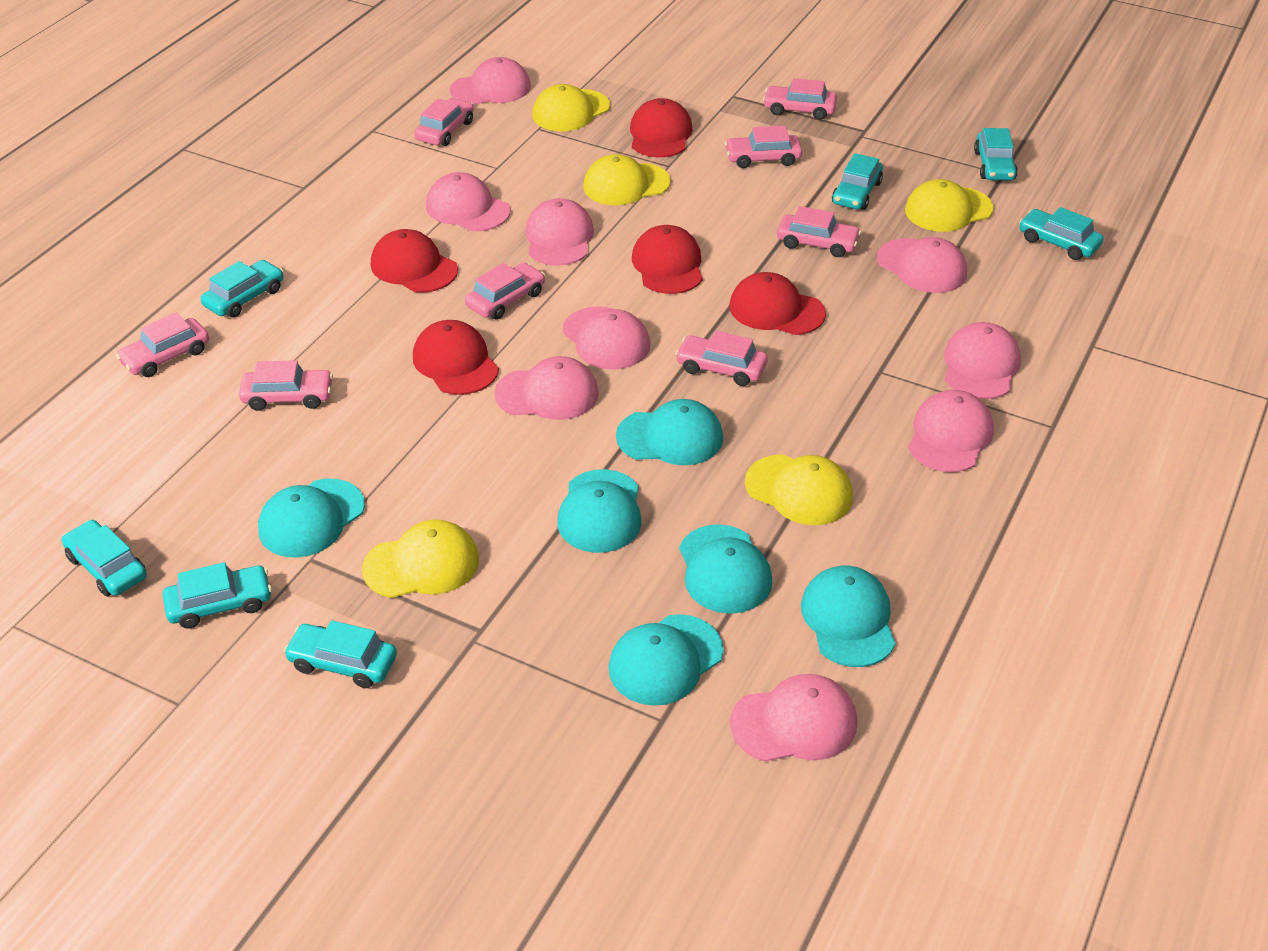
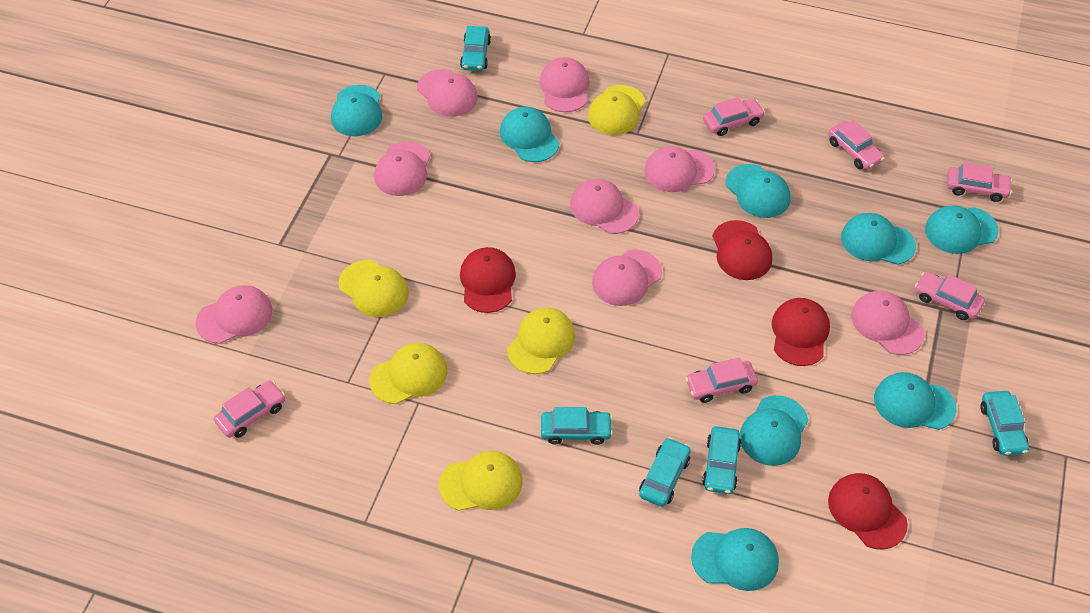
pink cap: [426,172,510,231] [450,57,531,105] [494,356,599,420] [526,198,594,266] [562,306,650,369] [730,674,857,761] [877,237,967,293] [908,390,994,472] [944,322,1021,399] = 9 -> [196,285,272,344] [374,141,430,196] [417,69,478,117] [539,57,590,112] [570,179,639,234] [592,249,662,306] [644,146,715,192] [851,291,924,355] = 8
pink car: [116,313,209,377] [239,360,333,411] [415,98,474,146] [465,263,545,320] [675,331,768,386] [725,126,802,168] [763,78,837,120] [777,206,861,257] = 8 -> [214,381,285,438] [685,357,758,403] [703,97,765,136] [828,120,885,170] [915,272,985,320] [947,162,1012,202] = 6
red cap: [371,229,458,293] [413,320,499,395] [630,98,693,157] [632,225,703,294] [730,272,826,335] = 5 -> [460,247,516,313] [712,220,772,280] [772,298,830,366] [828,473,908,550] = 4
turquoise cap: [258,479,365,557] [557,469,642,553] [609,614,723,706] [616,399,723,465] [679,524,772,614] [801,566,896,667] = 6 -> [331,85,382,136] [500,106,559,162] [691,528,779,591] [726,164,791,218] [740,395,808,466] [841,213,916,265] [874,372,957,430] [925,206,999,254] = 8
turquoise car: [62,520,147,596] [163,562,272,629] [201,260,283,318] [284,620,397,688] [832,153,883,210] [974,128,1018,180] [1019,207,1104,260] = 7 -> [460,26,491,71] [541,407,613,445] [639,437,691,507] [702,426,741,494] [980,391,1029,456] = 5

